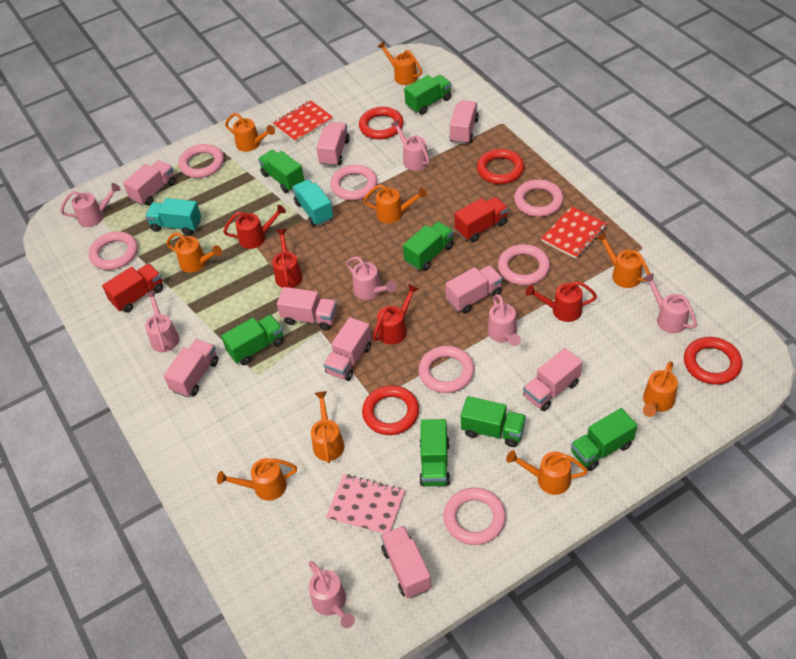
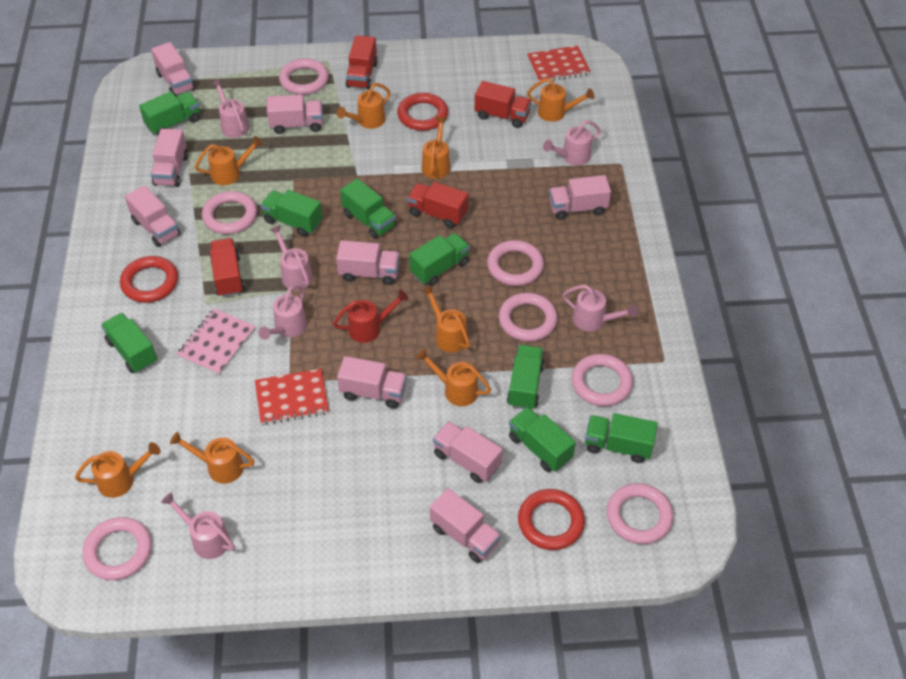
green truck: [221,315,283,365] [258,150,304,193] [403,222,454,271] [404,75,452,115] [419,419,450,486] [461,396,526,447] [571,408,637,471] = 7 -> [101,313,157,373] [139,91,200,135] [261,190,323,237] [340,178,396,239] [409,233,470,286] [507,345,544,409] [509,407,576,472] [585,413,658,463] = 8
orange watering can: [166,232,222,273] [217,458,297,501] [225,113,275,152] [311,391,344,463] [363,185,427,223] [377,41,422,85] [506,450,588,495] [596,232,650,288] [643,361,678,417] = 9 -> [75,442,161,498] [170,432,255,484] [195,136,263,185] [337,83,391,129] [416,349,491,406] [422,117,450,179] [422,285,470,352] [527,78,594,122] = 8
pink watering can: [60,183,121,227] [145,291,179,352] [309,561,355,628] [346,256,396,300] [390,120,430,171] [487,294,521,346] [643,273,697,333] = 7 -> [161,492,235,559] [211,79,250,138] [258,285,307,340] [270,225,313,290] [543,120,600,165] [562,285,638,332] = 6
red ring: [359,107,403,139] [362,385,419,435] [477,149,524,184] [684,337,742,385] = 4 -> [120,256,178,303] [397,93,448,131] [518,489,585,550] = 3
red truck: [102,263,163,313] [454,197,508,242] = 2 -> [210,238,245,297] [346,35,378,90] [407,182,468,228] [475,81,532,128] = 4
red watering can: [223,205,286,249] [272,229,303,288] [373,284,418,345] [525,281,597,322] = 4 -> [333,290,409,343] = 1
turquoise truck: [145,198,201,235] [292,179,333,226] = 2 -> none = 0

